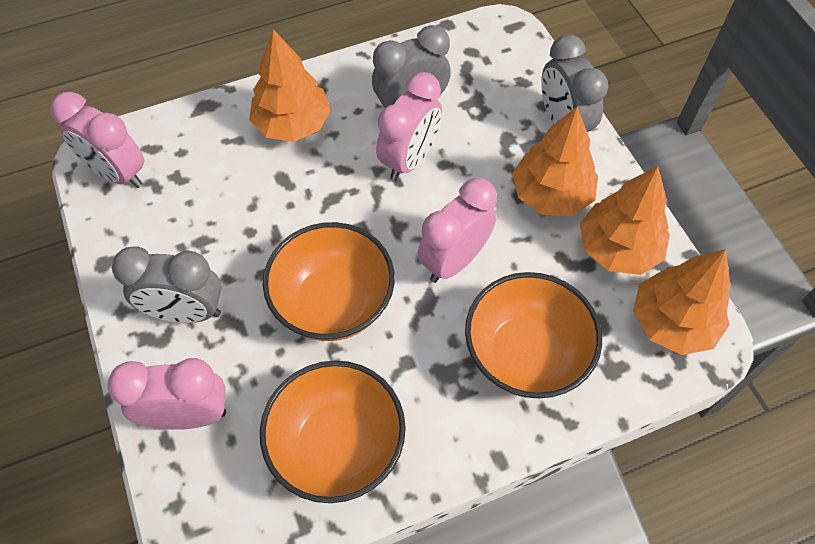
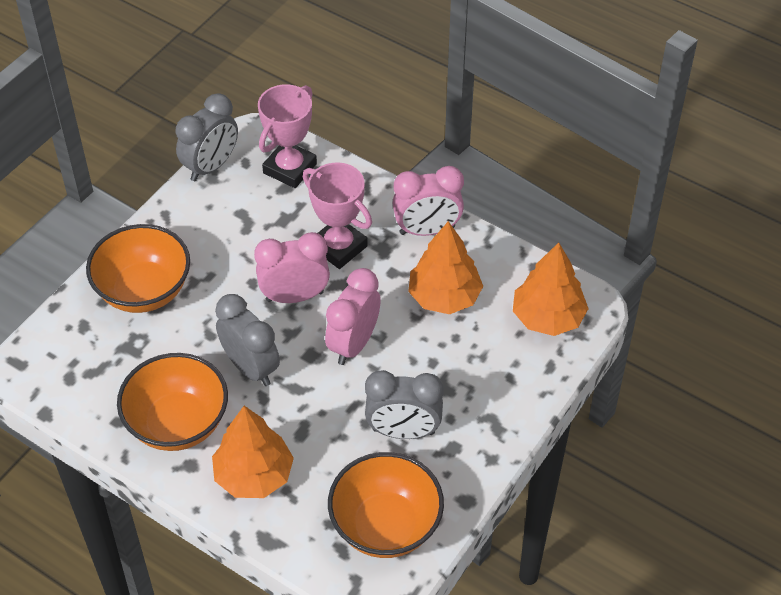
orange tree: [249,29,331,142] [512,107,598,216] [580,166,670,275] [633,249,731,355] = 4 -> [212,406,294,498] [408,221,483,314] [513,242,589,336] = 3
pink clock: [50,92,144,188] [107,358,226,430] [376,72,442,181] [417,178,497,283] = 4 -> [254,232,330,303] [325,268,381,365] [392,166,464,236] = 3
pink trophy: none = 0 -> [258,84,317,188] [303,163,372,269] = 2

